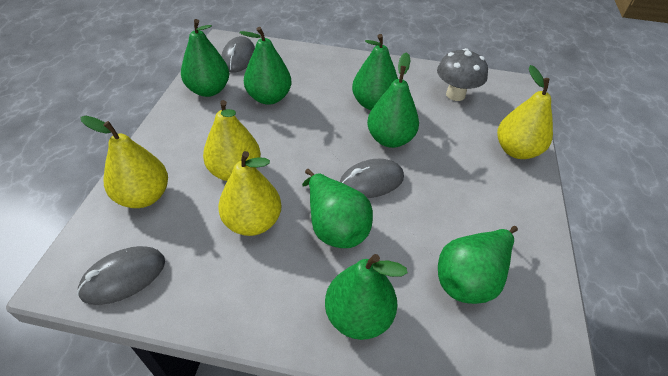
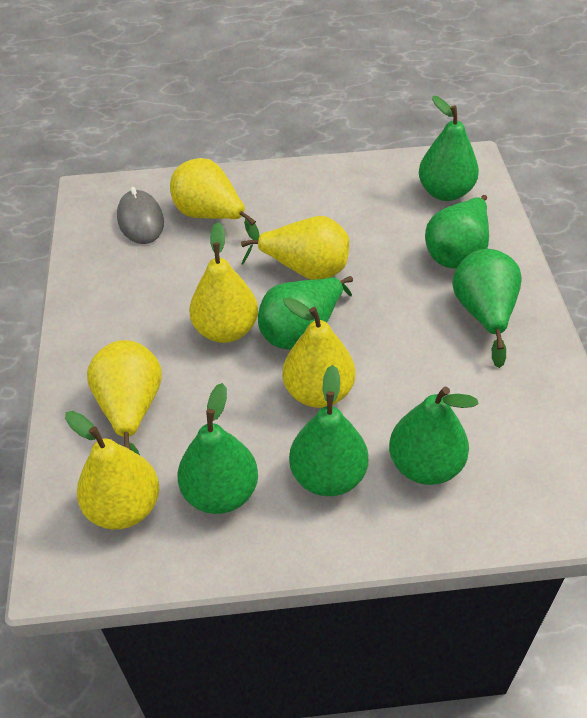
grey mouse: [77,246,165,305] [221,36,255,72] [340,159,404,198] = 3 -> [117,187,164,244] = 1
grey mushroom: [437,48,488,101] = 1 -> none = 0
yellow pear: [81,116,168,208] [203,100,261,181] [218,151,281,236] [497,65,553,159] = 4 -> [65,411,159,530] [87,340,162,455] [170,158,260,240] [189,222,258,343] [241,216,349,280] [282,297,355,408] = 6

